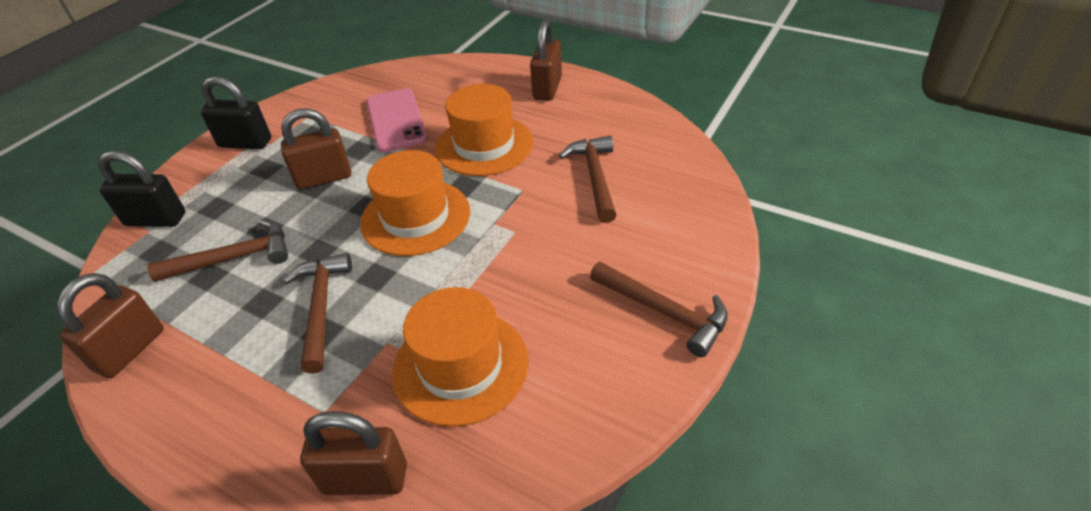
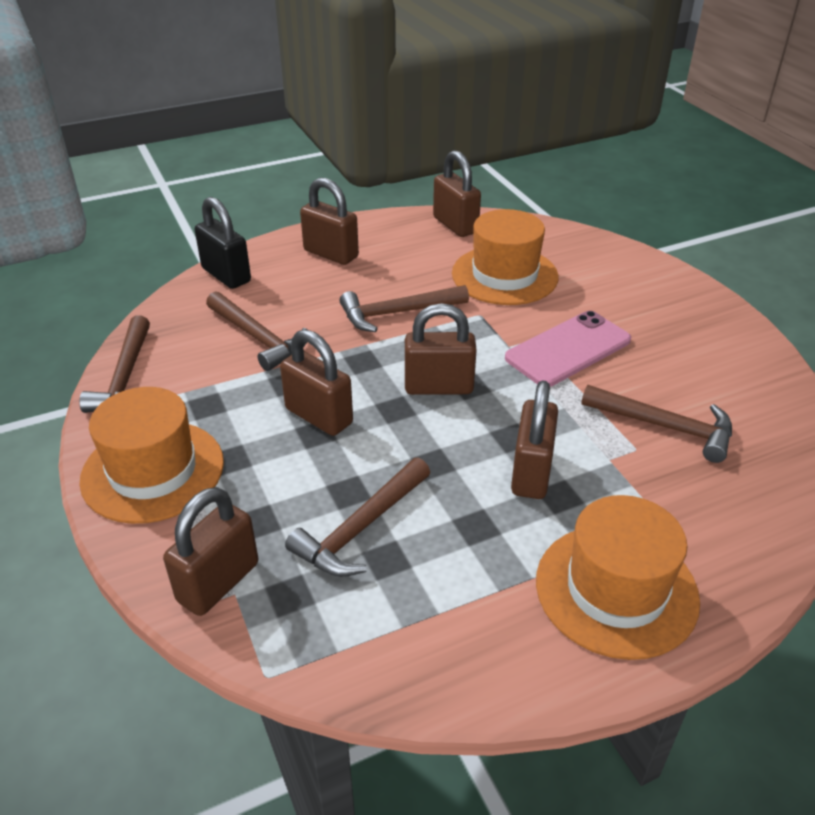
black padlock: [98,150,185,227] [201,76,271,149] = 2 -> [195,197,251,289] = 1
brown hammer: [147,220,288,282] [283,253,352,374] [559,136,616,223] [590,261,728,357] = 4 -> [79,315,150,413] [206,291,307,371] [285,457,430,577] [340,285,469,332] [581,385,732,463] = 5
brown padlock: [57,273,164,378] [281,108,351,190] [300,411,407,495] [530,20,562,101] = 4 -> [163,487,259,616] [280,329,353,436] [300,178,359,265] [405,303,477,395] [433,150,481,237] [511,380,558,499] = 6

